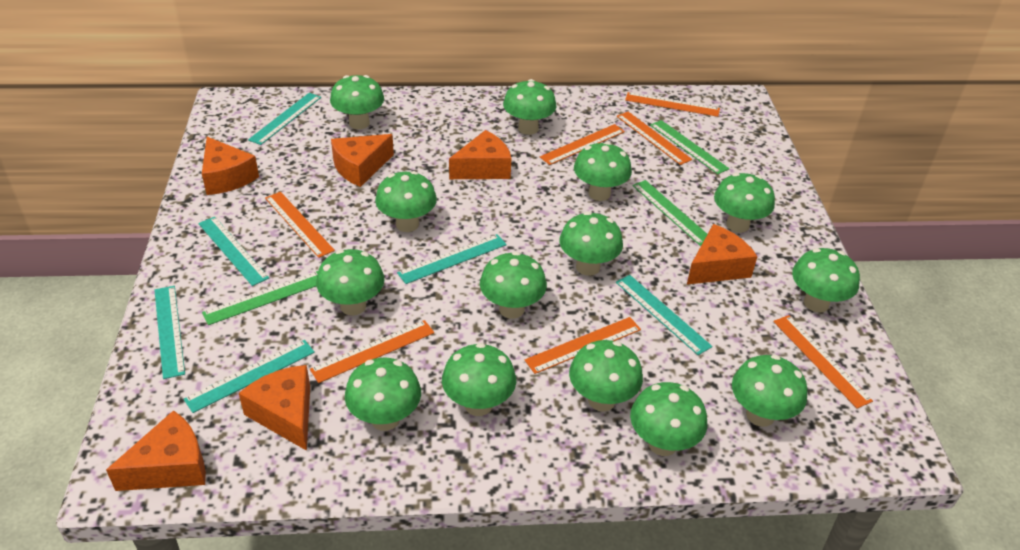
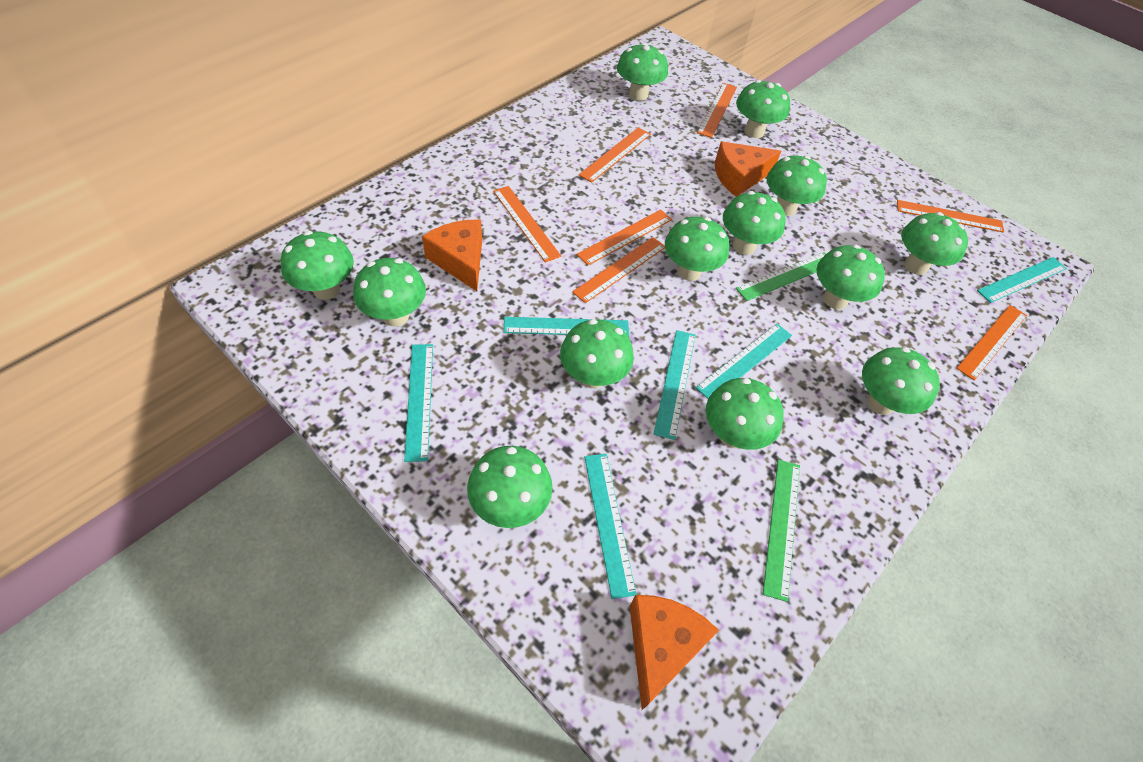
green mushroom: [316,249,385,316] [330,75,384,129] [345,358,421,431] [375,171,437,232] [442,343,516,416] [480,252,547,319] [503,79,556,135] [560,212,623,276] [569,340,643,411] [574,142,632,201] [630,382,707,456] [714,173,775,233] [732,355,807,427] [792,248,860,312] = 14 -> [281,231,354,300] [353,258,426,327] [467,446,553,528] [560,319,634,389] [617,43,668,101] [665,217,729,281] [706,378,783,450] [723,191,786,255] [736,80,790,138] [767,156,827,216] [816,244,885,309] [862,347,940,415] [901,212,968,275] = 13
green ruler: [202,271,318,325] [632,180,707,246] [650,120,729,174] = 3 -> [736,252,826,301] [763,459,800,602] = 2
orange cheese: [106,410,206,491] [202,137,259,195] [239,365,310,451] [331,134,394,187] [449,130,511,179] [687,224,758,285] = 6 -> [422,220,482,291] [630,595,719,710] [715,141,781,197] = 3

